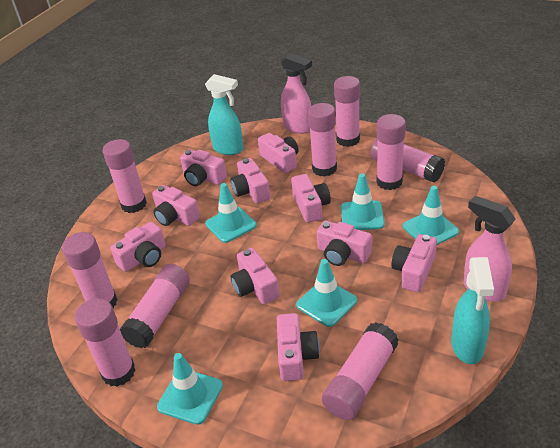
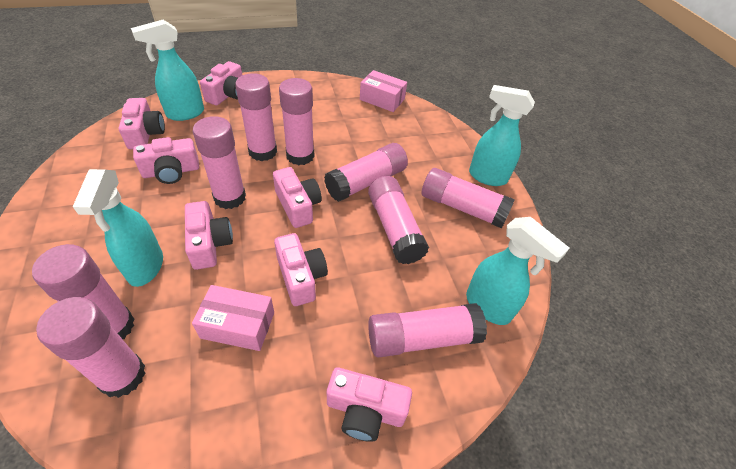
pink box: none = 0 -> [192,285,274,351] [360,70,407,112] = 2
pink camera: [110,222,166,272] [152,185,200,226] [180,149,227,186] [231,158,270,203] [231,248,280,304] [258,133,298,173] [277,313,320,381] [291,174,331,223] [317,221,372,266] [391,234,437,292] = 10 -> [119,98,165,149] [133,137,199,184] [185,201,233,270] [200,61,242,105] [273,167,322,228] [274,233,328,306] [327,367,412,442] = 7
pink spray bottle: [281,53,312,134] [463,196,515,302] = 2 -> none = 0
turquoise spray bottle: [205,74,244,155] [451,257,494,364] = 2 -> [73,169,163,287] [131,20,204,121] [466,217,569,325] [469,85,535,186] = 4
turquoise traffic cone: [157,353,223,425] [205,183,257,243] [296,259,357,327] [341,173,385,230] [403,186,459,245] = 5 -> none = 0

